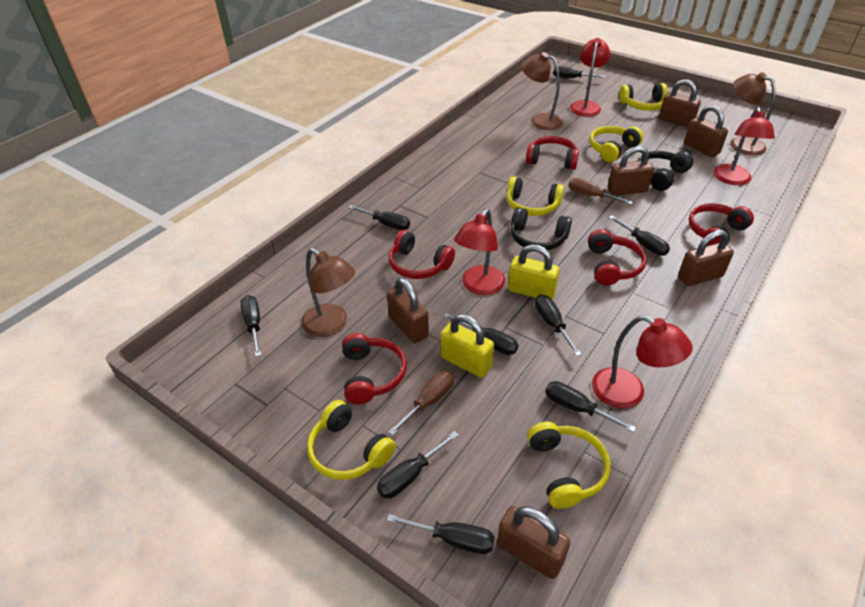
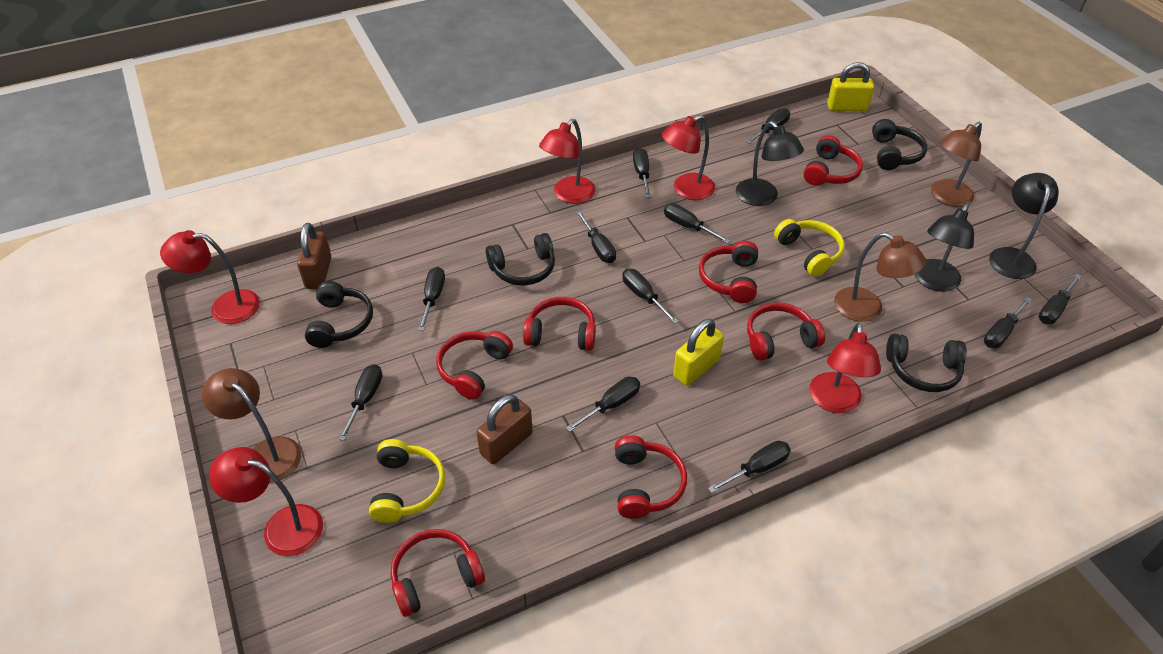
black headphones: [511,207,572,250] [638,151,693,191] = 2 -> [305,281,373,348] [486,233,555,286] [872,119,927,170] [886,334,967,392] = 4
black lamp: none = 0 -> [736,121,804,206] [915,204,974,292] [989,173,1058,279] = 3
black screwdriver: [241,295,261,357] [348,205,410,230] [377,431,459,498] [387,514,495,554] [444,313,519,355] [535,294,582,356] [545,381,636,432] [553,66,605,78] [609,215,670,256] = 9 -> [339,364,382,441] [418,267,445,331] [566,376,640,432] [576,211,616,263] [622,269,679,324] [633,148,651,198] [664,204,731,244] [708,441,791,493] [746,108,790,144] [984,297,1032,348] [1038,274,1082,324] = 11
brown padlock: [387,278,429,343] [497,506,570,579] [608,146,654,196] [659,79,701,127] [678,230,734,286] [684,105,728,157] = 6 -> [297,223,331,289] [476,394,533,464] = 2
brown screwdriver: [388,370,454,436] [569,178,633,205] = 2 -> none = 0
red headphones: [342,333,407,404] [389,230,455,279] [526,136,579,170] [588,229,647,286] [689,203,754,246] = 5 -> [391,529,485,617] [436,331,513,400] [523,297,596,351] [615,435,687,519] [699,241,758,303] [747,302,825,361] [803,135,863,186] = 7
red lamp: [454,209,505,295] [570,38,611,117] [592,315,693,409] [713,107,775,185] = 4 -> [160,230,260,324] [209,447,323,556] [539,119,596,204] [662,115,715,200] [809,322,881,413] = 5
yellow headphones: [307,400,396,480] [507,176,564,216] [527,422,611,509] [589,126,643,162] [619,83,668,111] = 5 -> [369,439,445,523] [774,219,845,277] = 2

